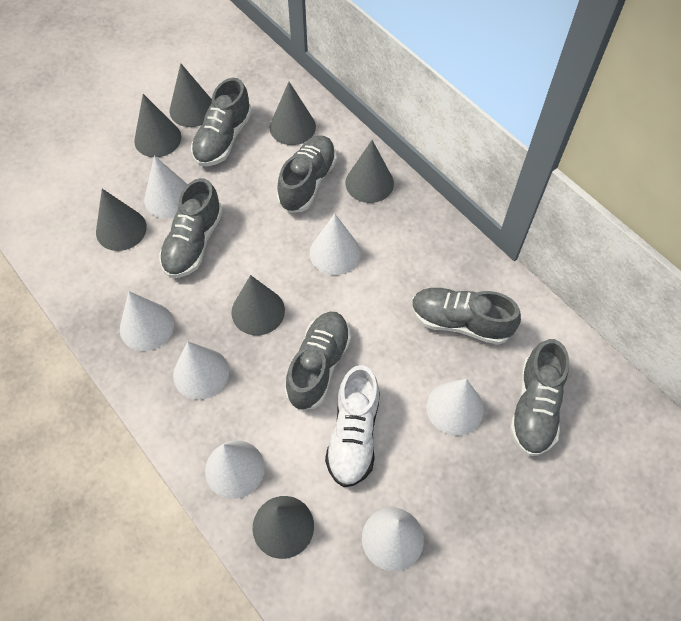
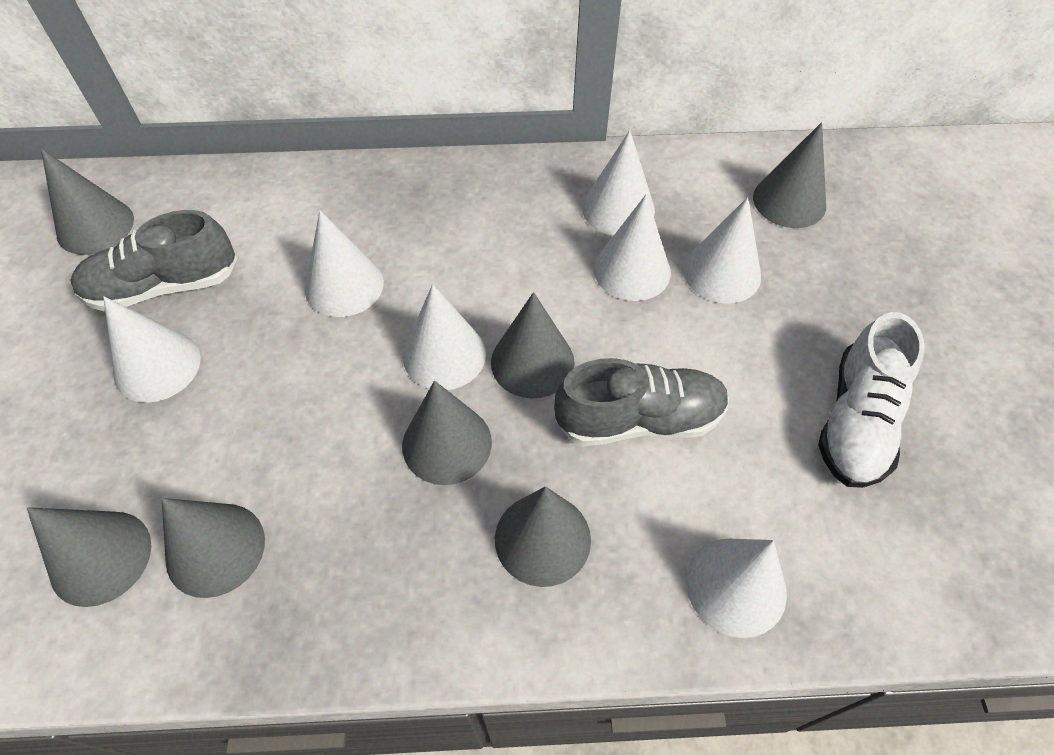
grey shoe: [159,178,223,278] [191,78,252,166] [277,135,337,213] [285,312,351,411] [411,288,521,345] [510,339,569,456] = 6 -> [70,210,237,312] [554,358,729,446] = 2

